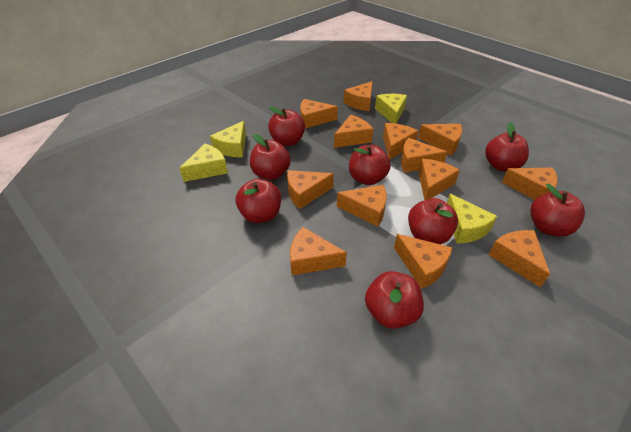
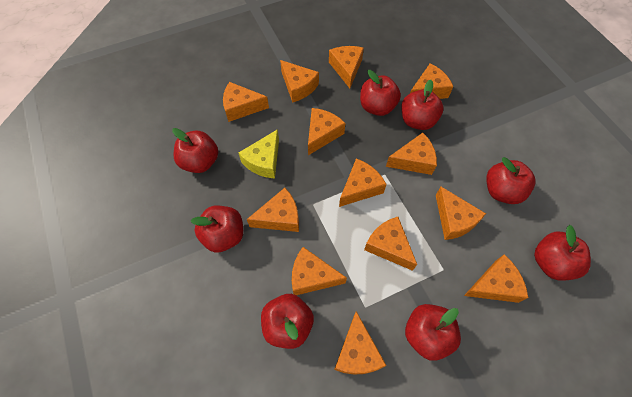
yellow cheese: [179,144,228,182] [210,121,246,157] [375,94,407,124] [447,194,497,244] = 4 -> [239,129,279,179] = 1

